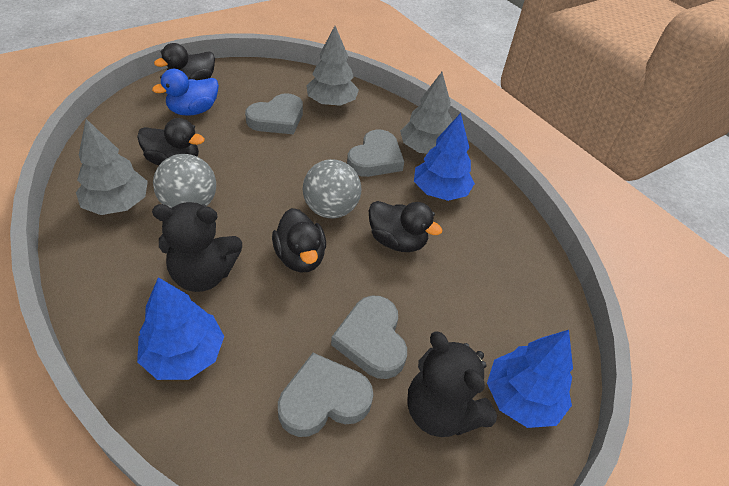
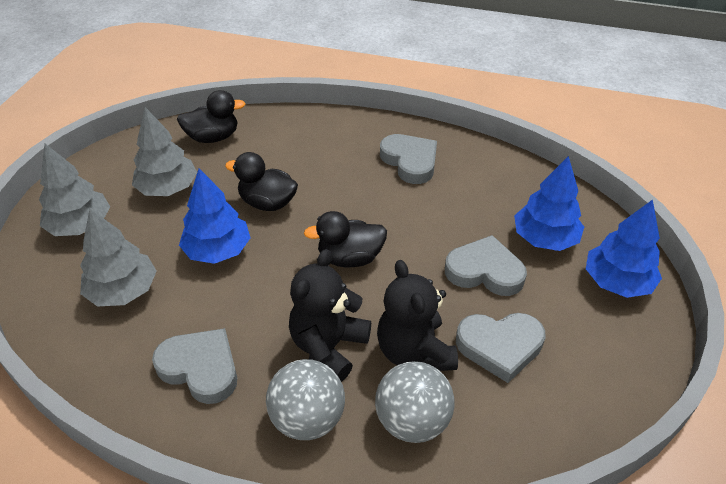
black duck: [137,118,205,165] [154,43,215,80] [272,208,326,272] [369,201,442,252] = 4 -> [177,90,246,143] [225,152,298,211] [304,211,387,268] = 3
blue duck: [152,69,219,116] = 1 -> none = 0

